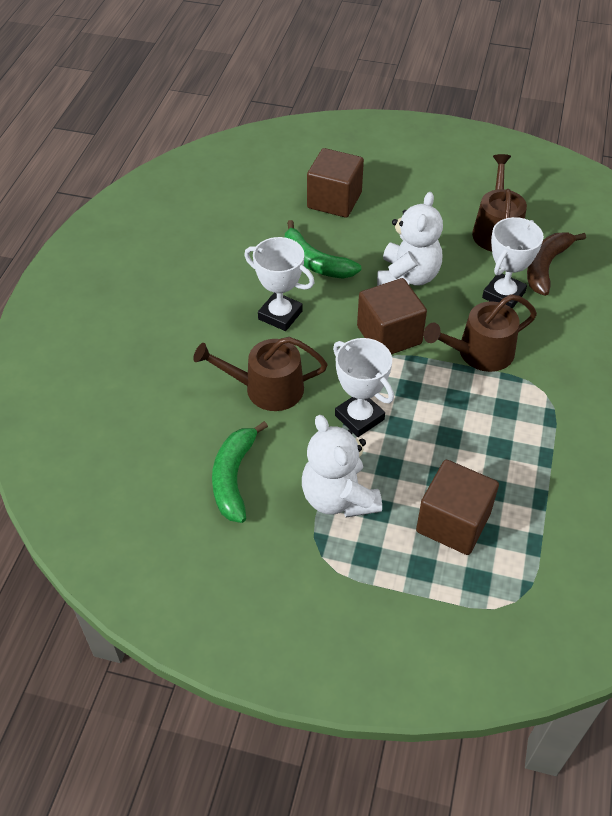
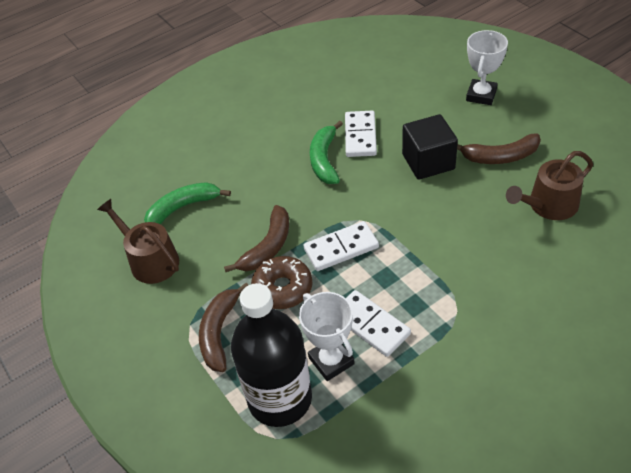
black bottle: none = 0 -> [231,283,312,427] = 1
black cube: none = 0 -> [402,114,458,180] = 1
brown banana: [527,232,586,296] = 1 -> [199,283,248,372] [224,205,289,272] [457,133,541,164] = 3
brown cube: [307,148,364,218] [357,278,427,354] [416,460,499,555] = 3 -> none = 0
brown donut: none = 0 -> [251,256,313,309] = 1
brown watering can: [193,337,327,411] [424,294,537,372] [472,154,527,252] = 3 -> [97,199,179,284] [506,151,593,220] = 2
white domino: none = 0 -> [303,221,379,271] [345,111,377,157] [346,290,411,357] = 3
white teddy bear: [302,415,382,517] [377,192,443,286] = 2 -> none = 0
white trophy: [244,237,314,331] [333,338,394,437] [482,217,544,309] = 3 -> [299,292,355,381] [466,30,508,105] = 2

